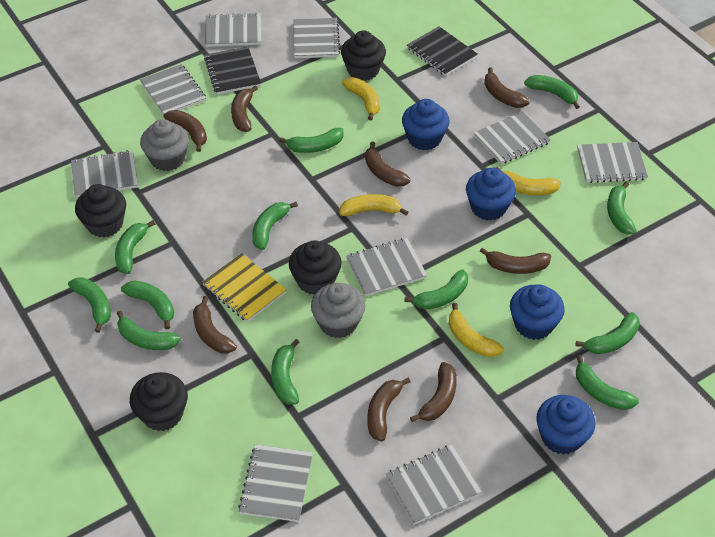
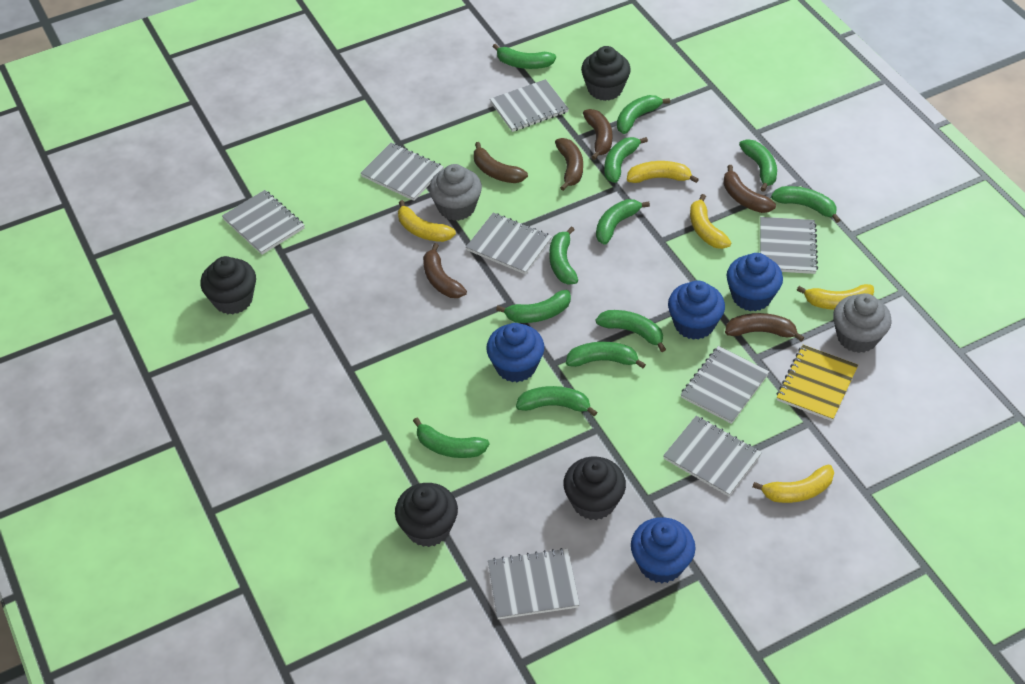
black notebook: [204,47,261,95] [407,26,478,76] = 2 -> none = 0
brown banana: [164,110,207,152] [193,296,237,353] [231,85,258,132] [365,141,411,187] [367,378,411,441] [410,362,457,422] [480,247,551,274] [484,67,530,108] = 8 -> [423,243,467,298] [474,142,528,183] [555,138,583,191] [583,109,612,160] [723,165,776,213] [725,313,804,342] = 6
grey notebook: [71,150,138,198] [140,64,206,115] [205,13,261,47] [238,445,313,522] [293,18,340,58] [346,238,427,296] [385,445,481,525] [474,111,551,164] [577,142,648,183] = 9 -> [222,190,305,255] [360,143,444,201] [466,213,552,274] [488,548,580,619] [490,79,569,132] [663,416,762,496] [681,346,769,424] [760,217,818,274] = 8
yellow banana: [339,194,408,216] [342,77,380,121] [449,303,504,357] [496,167,561,195] = 4 -> [398,200,456,242] [627,161,699,183] [690,194,731,249] [753,464,834,503] [797,284,874,310] = 5

